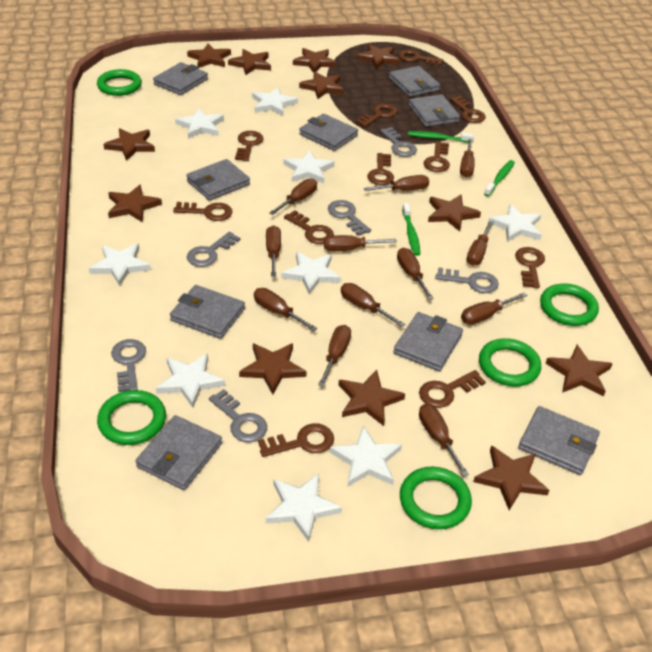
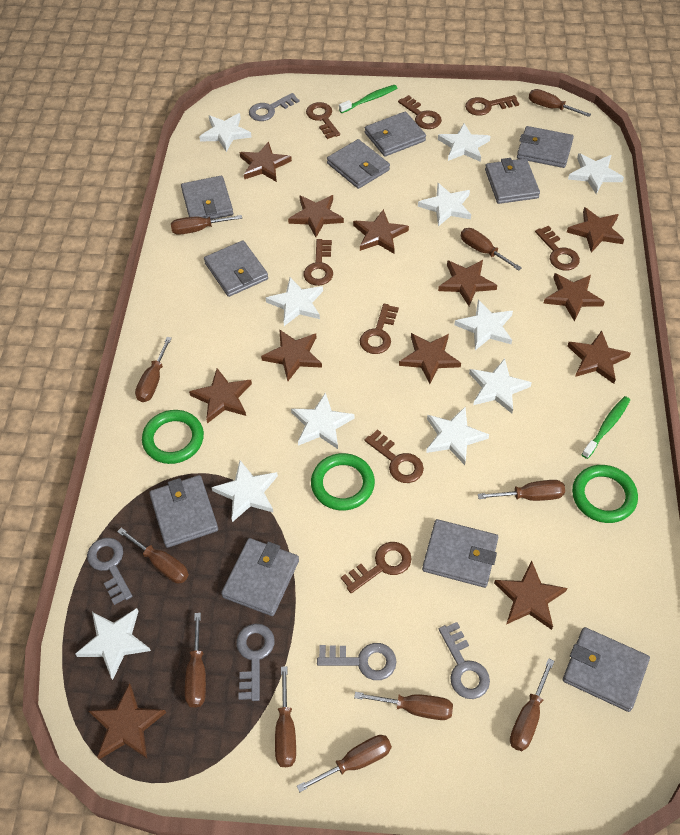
brown key: [173,202,232,221] [235,131,263,161] [258,423,334,457] [284,210,334,244] [356,104,397,127] [367,153,394,185] [398,50,444,66] [419,370,486,408] [424,141,450,172] [450,96,486,123] [515,247,545,288] = 11 -> [303,239,333,286] [306,102,340,139] [341,542,412,593] [360,304,399,354] [364,429,424,483] [398,95,442,129] [465,95,519,116] [535,226,580,271] = 8
brown screwdriver: [254,288,318,331] [266,225,281,277] [269,178,317,215] [318,325,351,387] [324,235,397,251] [341,283,405,327] [364,175,429,191] [397,248,434,300] [419,404,469,477] [460,139,475,178] [461,292,527,325] [467,220,494,266] = 12 -> [117,528,189,583] [135,337,172,402] [171,215,242,235] [185,613,206,708] [275,666,296,767] [297,735,392,792] [354,692,453,720] [461,228,522,271] [478,480,565,501] [510,658,554,751] [529,89,591,117] = 11
green ring: [97,69,142,96] [97,390,166,445] [400,467,472,529] [479,338,541,386] [540,283,599,326] = 5 -> [142,410,204,464] [311,453,375,511] [572,465,638,523] = 3
green toothbrush: [402,203,420,256] [408,131,474,143] [484,160,515,197] = 3 -> [339,85,397,113] [582,396,630,459] = 2
grey key: [111,339,146,392] [187,232,240,267] [209,389,267,442] [328,200,371,236] [380,127,417,157] [436,267,499,293] = 6 -> [87,538,133,605] [236,623,274,701] [249,93,300,121] [317,643,397,680] [439,622,490,699] = 5
grey wallet: [135,415,222,490] [153,62,208,95] [170,285,245,339] [186,159,250,201] [299,114,358,151] [389,66,440,97] [393,312,463,372] [409,94,460,127] [518,406,600,475] = 9 -> [149,475,218,548] [181,176,233,220] [204,240,268,297] [221,538,299,616] [327,139,390,189] [365,112,426,157] [422,519,498,588] [485,158,540,204] [517,126,574,168] [563,627,650,712] = 10
white star: [89,243,151,286] [156,353,225,408] [175,108,224,139] [252,87,298,116] [266,474,342,542] [281,252,341,295] [283,150,335,183] [330,426,402,487] [488,204,541,242] = 9 -> [75,608,151,680] [199,113,252,152] [212,460,278,522] [266,277,323,326] [291,392,355,449] [418,183,471,227] [426,407,489,465] [438,123,490,162] [454,300,513,350] [469,358,532,413] [568,153,624,194] = 11

